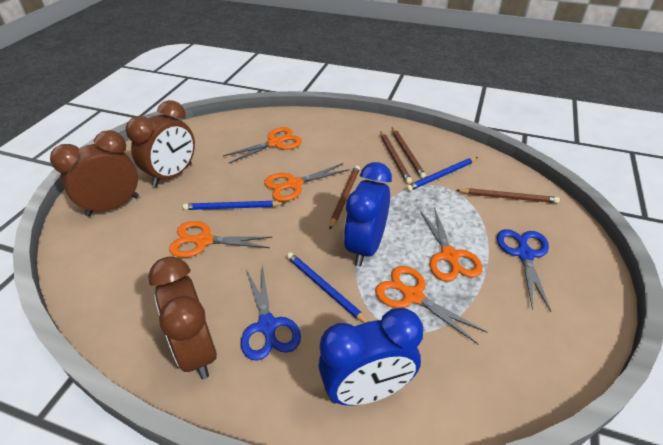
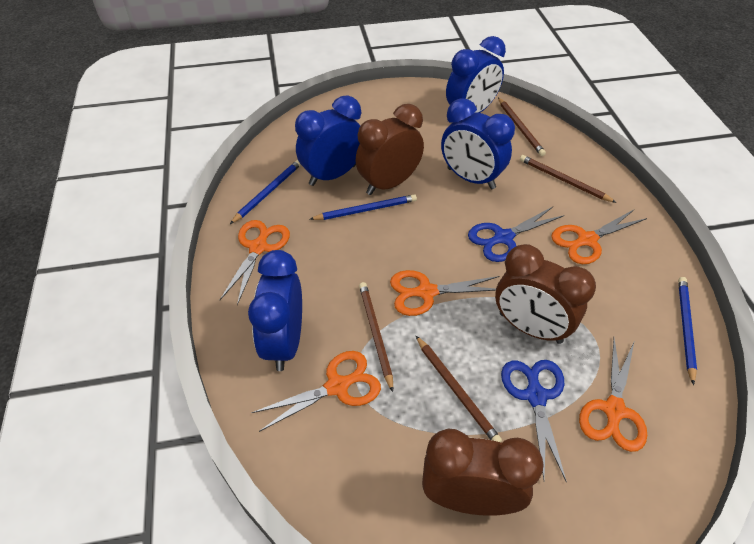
blue clock: [319,308,423,406] [344,162,392,266] = 2 -> [248,250,302,371] [295,96,361,186] [441,98,515,189] [446,36,506,113] = 4

